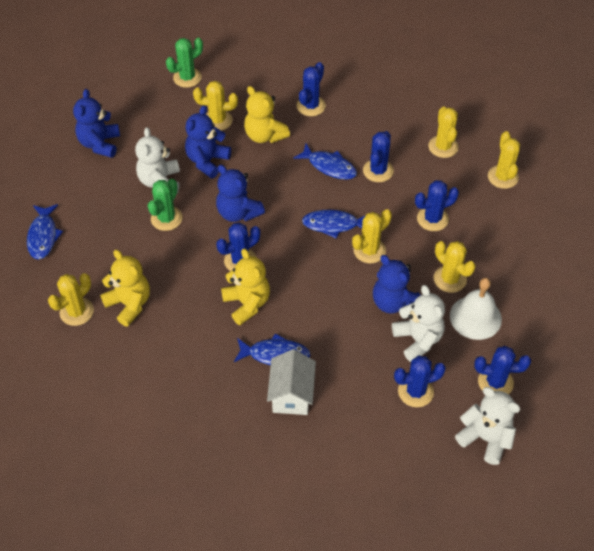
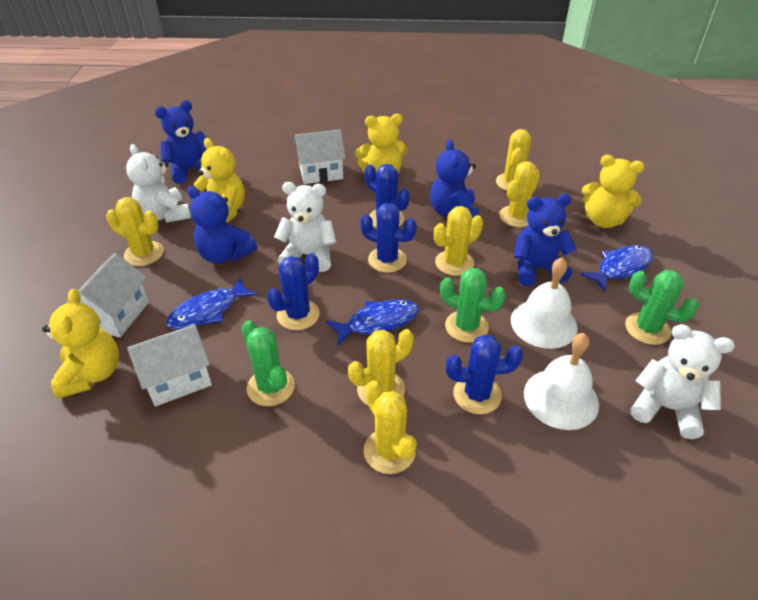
blue cactus: [216,222,260,271] [297,62,326,116] [363,131,394,182] [394,356,446,407] [415,180,459,231] [474,346,531,394] = 6 -> [267,253,320,330] [360,203,417,273] [365,164,410,228] [446,334,523,414] = 4
blue fish: [27,204,63,260] [234,333,310,365] [293,144,357,180] [302,210,366,238] = 4 -> [166,277,258,330] [326,299,419,346] [580,245,653,292] = 3
green cactus: [148,179,183,231] [166,38,203,88] = 2 -> [241,320,295,406] [440,268,506,343] [625,270,699,345] = 3
white bell: [450,278,502,340] = 1 -> [511,257,578,349] [524,333,599,430] = 2
white house: [267,349,316,415] = 1 -> [67,253,149,337] [127,324,212,407] [294,129,346,184] = 3
yellow teddy bear: [100,250,150,327] [221,248,270,325] [244,86,290,143] = 3 -> [42,289,119,399] [194,138,245,223] [355,114,407,173] [582,155,644,228] = 4

